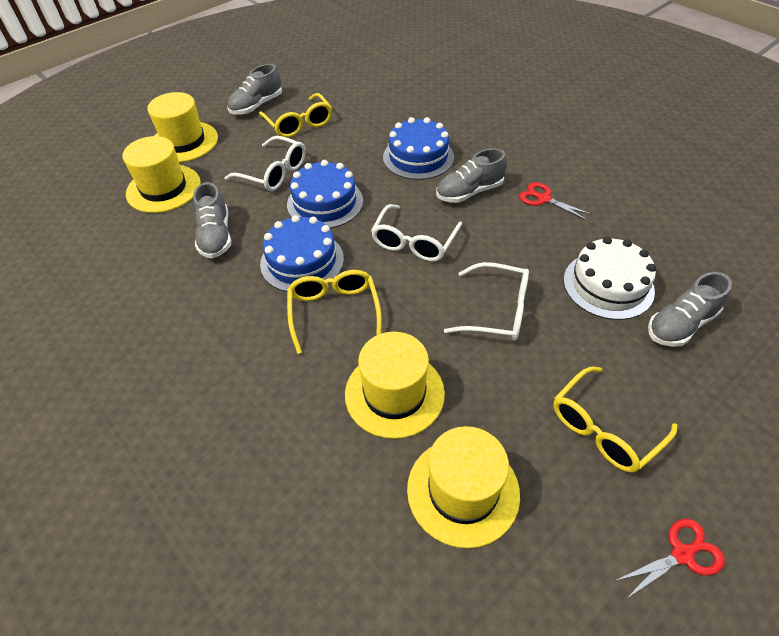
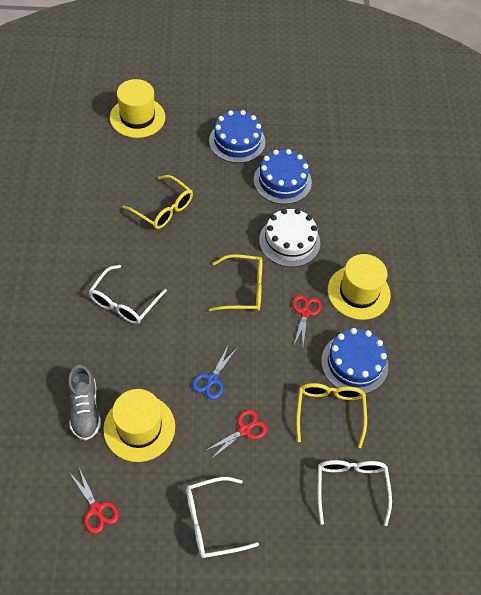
blue scissors: none = 0 -> [192,344,238,400] = 1
grey shoe: [193,182,231,258] [227,64,282,115] [436,148,507,203] [648,272,732,347] = 4 -> [68,365,101,441] = 1
red scissors: [519,182,592,220] [615,519,725,599] = 2 -> [69,468,119,534] [205,410,267,460] [292,295,322,345] = 3
yellow hat: [122,136,201,213] [147,92,218,162] [345,332,445,439] [407,426,520,548] = 4 -> [103,389,175,462] [110,79,165,138] [328,254,391,320] = 3

